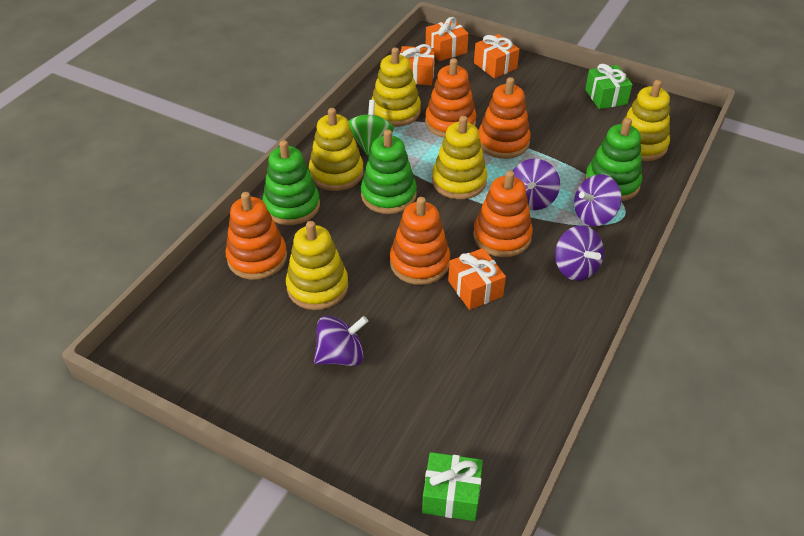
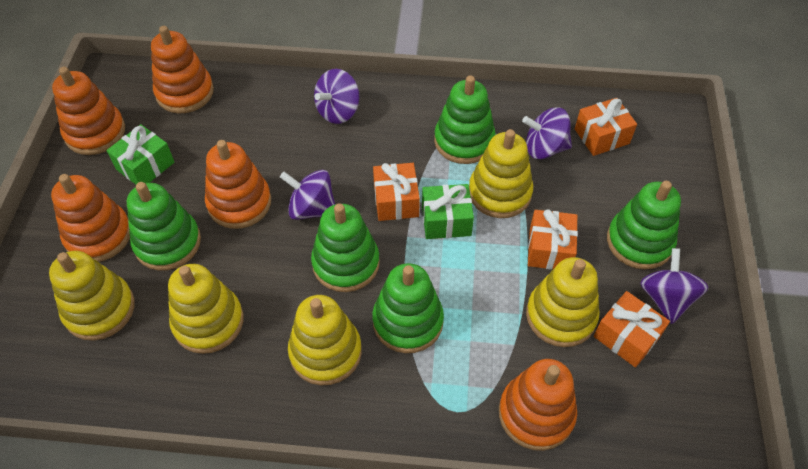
green spinning top: [348,100,394,156] = 1 -> none = 0
green stacking toy: [263,140,320,225] [361,129,417,214] [585,118,642,201] = 3 -> [127,182,201,271] [311,203,380,292] [372,263,444,353] [434,75,496,164] [607,181,681,270] = 5

